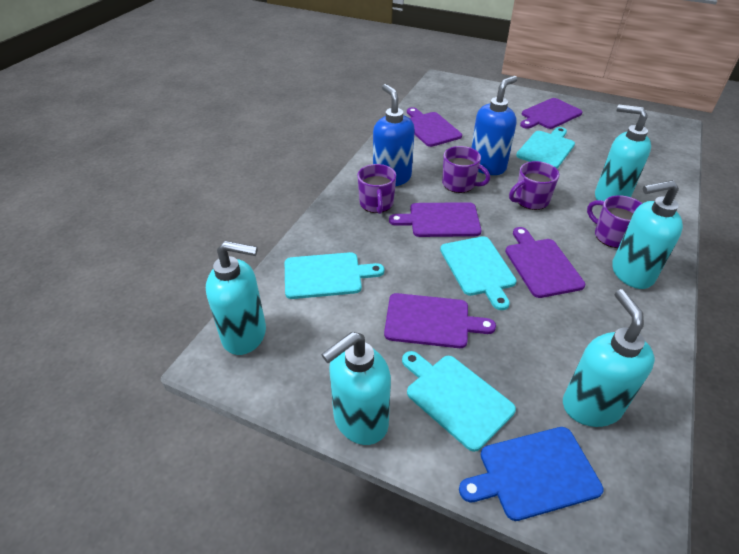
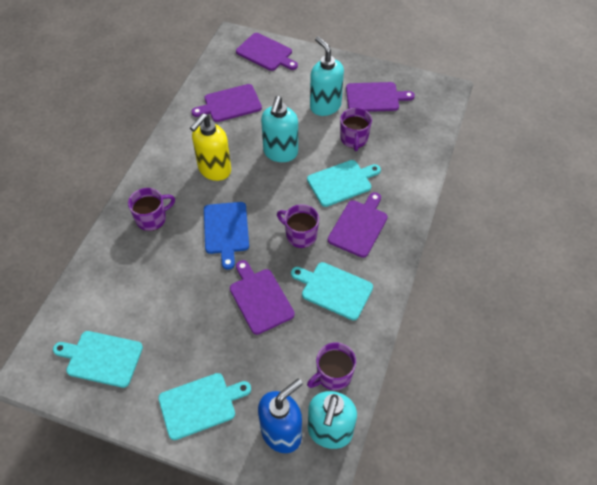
blue soap dispenser: [373,84,415,186] [471,76,517,175] = 2 -> [258,379,303,453] = 1
turquoise soap dispenser: [206,241,266,355] [321,332,391,445] [563,289,655,427] [595,104,651,201] [612,180,683,289] = 5 -> [261,96,298,162] [308,391,357,449] [310,36,344,116] = 3
yellow soap dispenser: none = 0 -> [190,113,231,181] = 1

